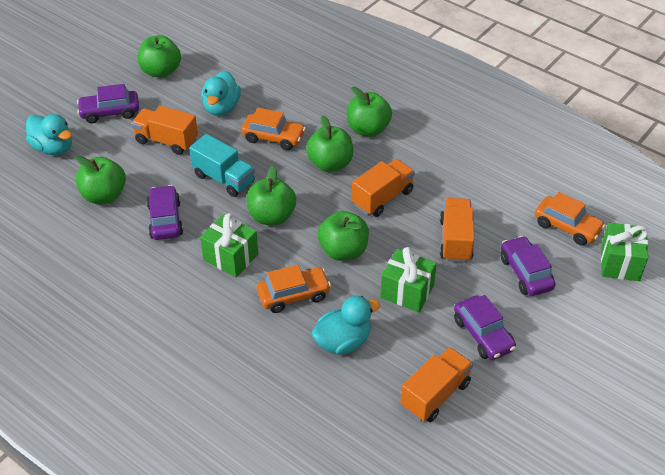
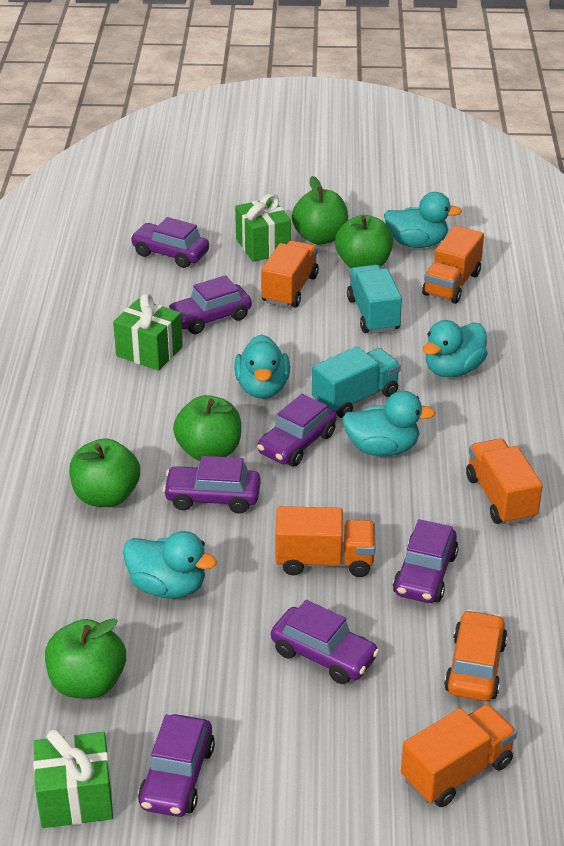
green apple: [75,156,126,204] [138,35,181,78] [247,166,296,225] [306,115,353,172] [318,211,369,261] [347,87,392,137] = 6 -> [45,618,126,699] [69,438,140,507] [173,395,241,461] [292,176,348,245] [335,215,393,269] = 5
orange car: [241,108,306,150] [257,265,331,313] [535,192,606,245] = 3 -> [444,610,508,701] = 1
orange truck: [131,106,198,155] [352,159,415,217] [400,347,473,422] [440,198,474,262] = 4 -> [261,241,319,307] [275,506,375,577] [401,704,517,807] [422,225,484,304] [466,438,543,525] = 5
purple car: [77,84,139,123] [147,185,183,240] [454,295,516,360] [500,236,556,296] = 4 -> [130,217,209,268] [138,714,215,817] [163,456,261,514] [168,275,252,334] [257,394,337,466] [271,600,379,684] [393,519,458,603] = 7
turquoise duck: [26,114,72,155] [201,71,241,116] [311,296,380,355] = 3 -> [123,531,217,599] [234,334,290,399] [342,391,436,456] [384,192,462,248] [423,320,488,378] = 5
turquoise truck: [189,134,255,197] = 1 -> [312,346,401,418] [347,265,402,334] = 2

